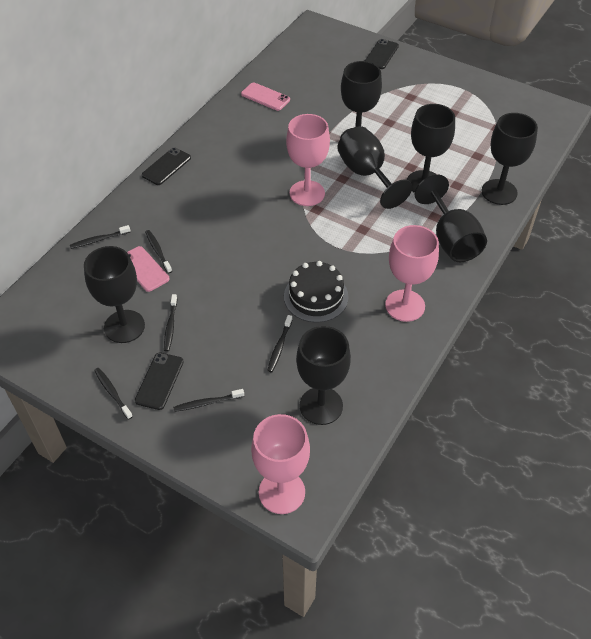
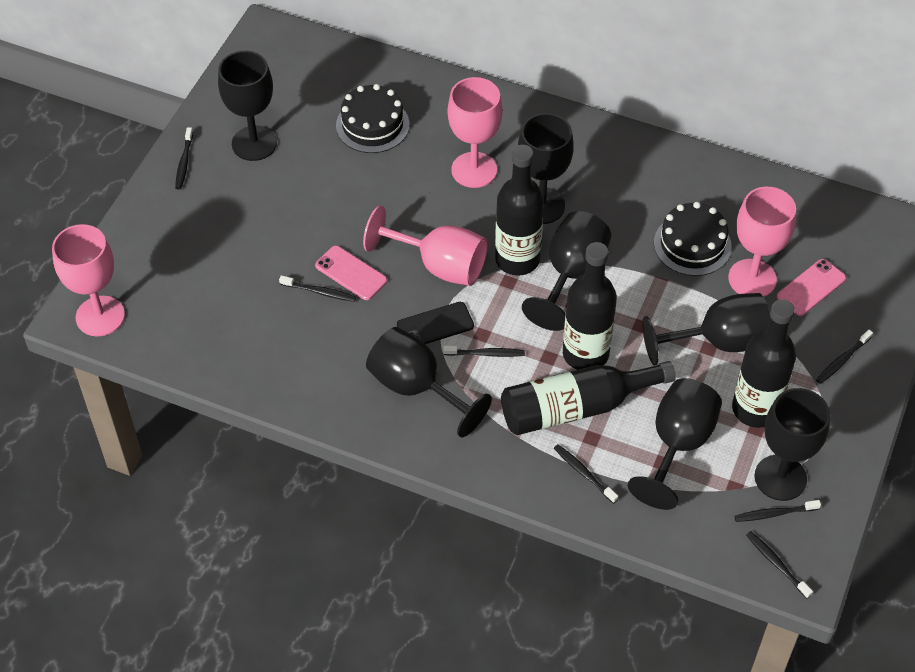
black bottle: none = 0 -> [495,145,544,276] [501,361,676,435] [563,242,617,370] [732,299,796,428] = 4
black cake: [284,261,349,323] = 1 -> [336,84,410,153] [654,202,732,276] = 2
black phone: [135,352,184,410] [142,147,191,185] [365,39,399,69] = 3 -> [397,302,474,344] = 1
black toothbrush: [70,225,130,249] [94,368,133,420] [145,230,172,274] [164,294,177,352] [173,389,244,412] [267,315,292,372] = 6 -> [175,127,193,190] [279,275,356,302] [443,346,525,357] [554,444,618,504] [734,500,821,522] [746,531,813,598] [816,330,873,384] = 7
pink goblet: [251,414,310,514] [286,114,330,206] [385,225,439,322] = 3 -> [52,224,125,336] [363,205,488,286] [448,77,502,188] [728,187,796,297] = 4

